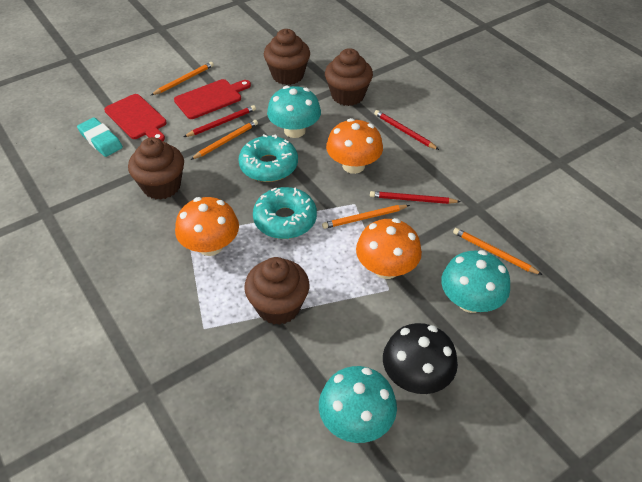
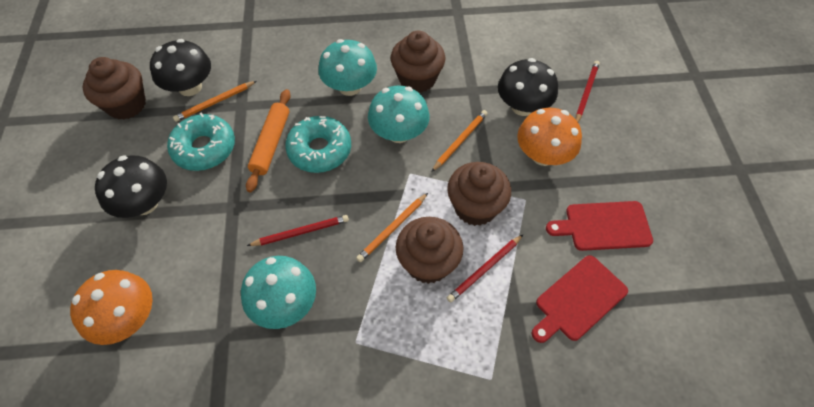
black mushroom: [383,323,458,394] = 1 -> [95,155,167,218] [150,39,211,96] [498,58,558,116] = 3
orange mushroom: [175,197,239,256] [326,118,383,174] [356,218,422,279] = 3 -> [70,270,153,345] [517,108,582,166] = 2
orange pencil: [151,62,214,95] [190,120,258,160] [322,205,410,229] [453,228,542,275] = 4 -> [173,81,256,122] [356,193,428,262] [431,110,488,172] = 3
orange rolling pin: none = 0 -> [246,89,291,192] = 1
turquoise eraser: [77,117,123,157] = 1 -> none = 0

